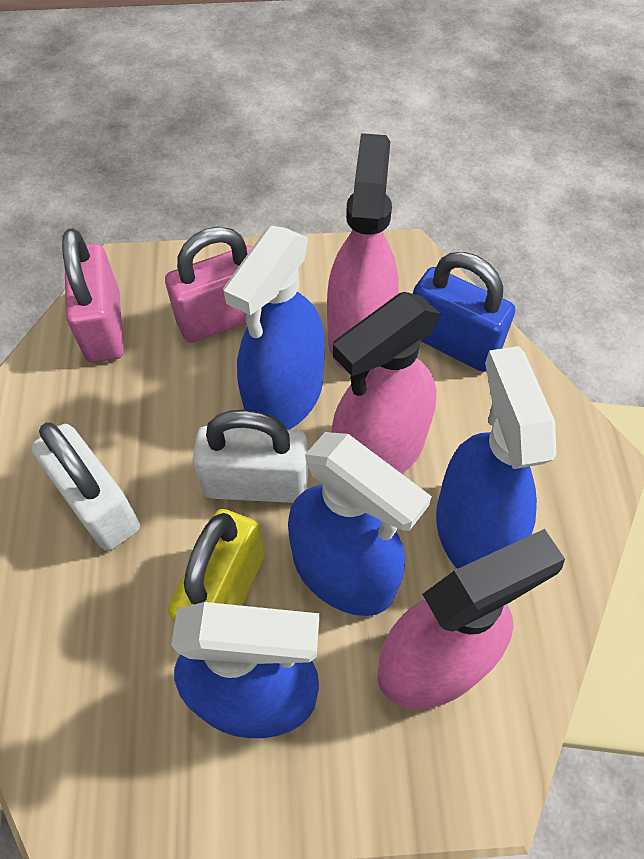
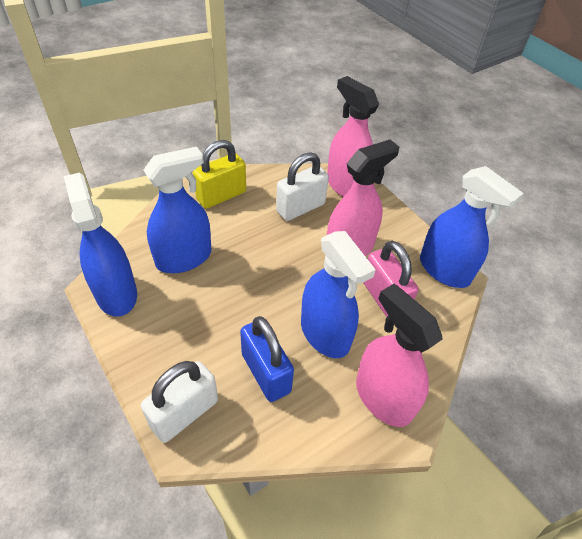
pink padlock: [62,228,124,363] [165,227,252,343] = 2 -> [363,241,418,317] = 1

